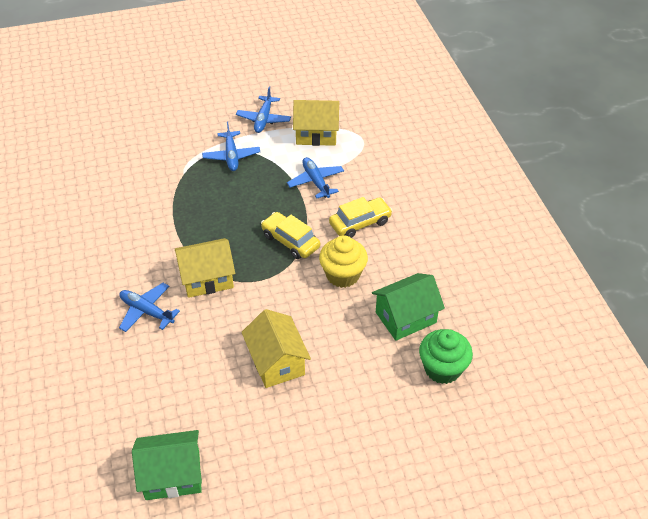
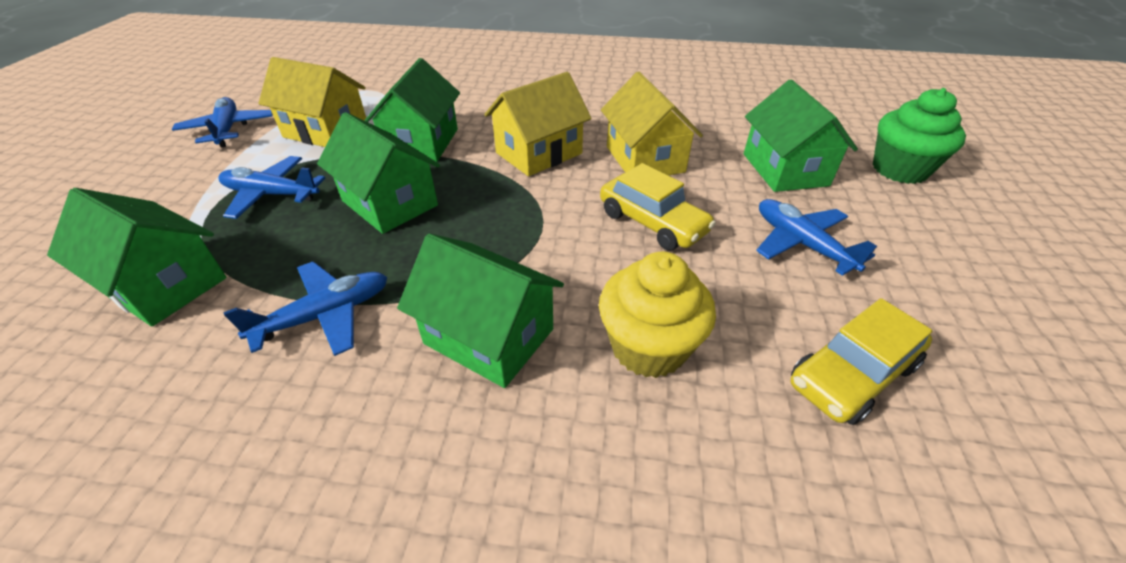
green house: [132,430,202,500] [372,273,445,341] = 2 -> [47,188,227,326] [317,112,440,234] [364,58,460,162] [397,234,564,388] [744,79,858,192] = 5

